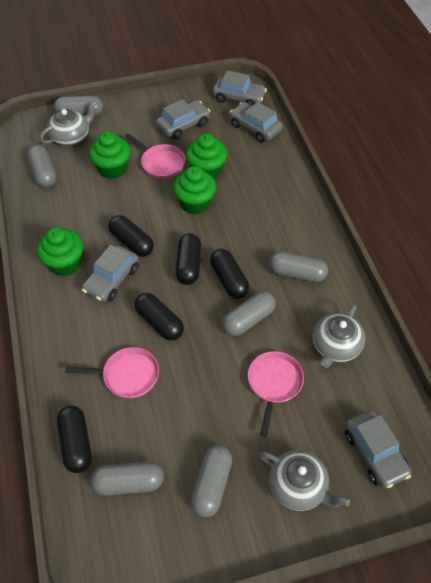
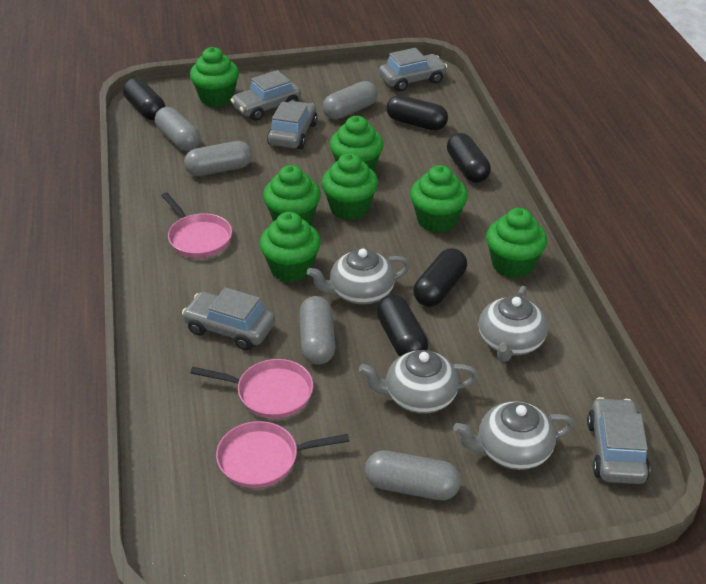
green cupcake: [37,227,84,277] [89,132,130,179] [173,166,216,215] [186,134,227,179] = 4 -> [190,47,239,107] [260,212,321,282] [263,165,321,225] [321,153,378,220] [329,116,384,171] [410,165,468,233] [486,208,547,278] = 7
grey capsule: [27,145,57,188] [54,96,103,116] [91,461,164,496] [191,445,232,518] [223,291,276,336] [269,252,328,282] = 6 -> [155,107,200,151] [184,141,252,176] [299,296,335,365] [322,81,378,119] [365,450,461,500] = 5
grey teapot: [40,100,97,146] [260,450,350,511] [313,305,365,368] = 3 -> [307,248,410,305] [359,350,479,414] [453,401,574,470] [479,286,548,362] = 4

